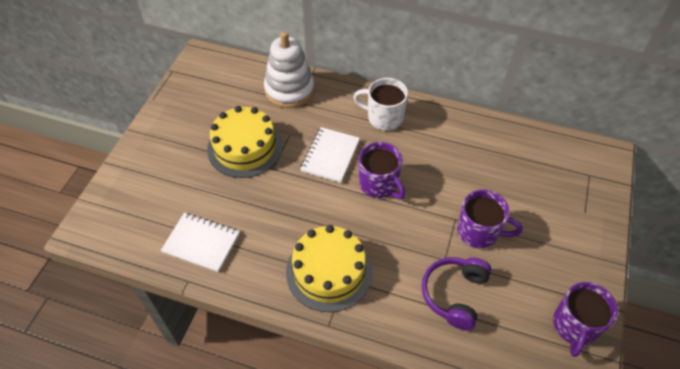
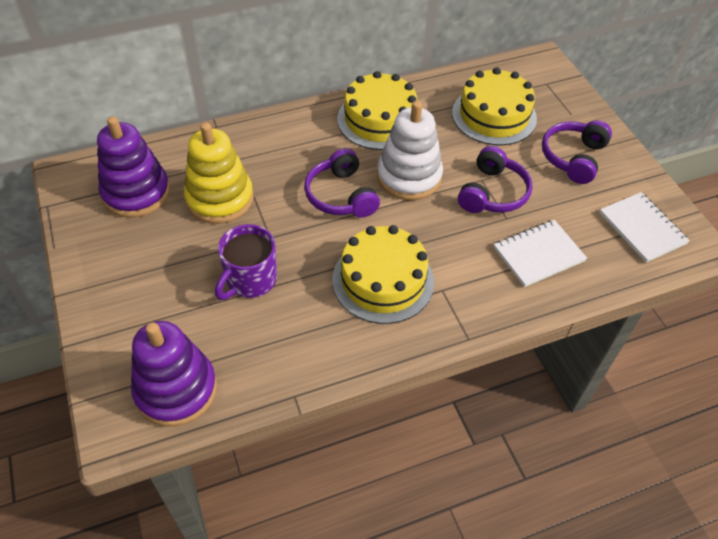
purple headphones: [422,257,492,331] = 1 -> [304,148,380,218] [458,146,533,213] [542,120,612,184] = 3
purple mug: [359,142,406,199] [457,190,523,248] [553,282,618,357] = 3 -> [215,224,277,300] = 1
purple stacking toy: none = 0 -> [97,116,170,218] [131,321,217,427] = 2
white mug: [353,78,408,131] = 1 -> none = 0
yellow cake: [207,106,283,178] [286,225,373,312] = 2 -> [332,225,434,324] [337,71,417,150] [452,67,537,146] = 3
yellow stacking toy: none = 0 -> [184,123,253,224] = 1

